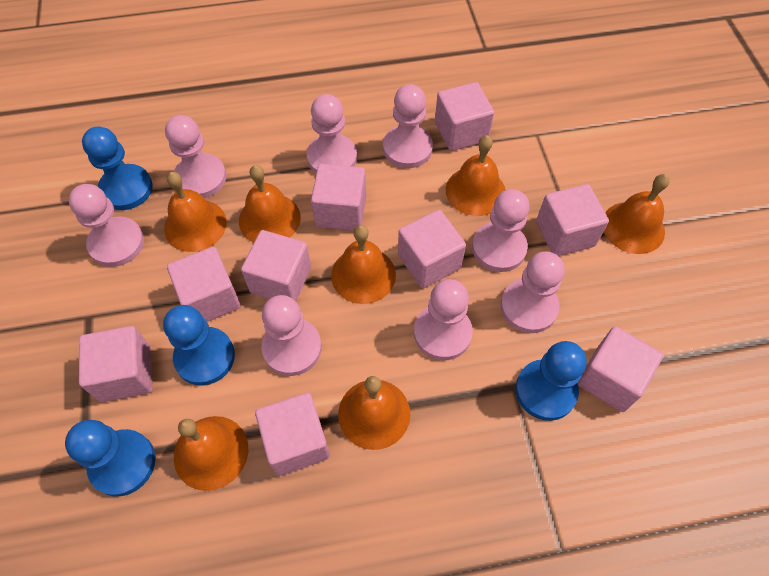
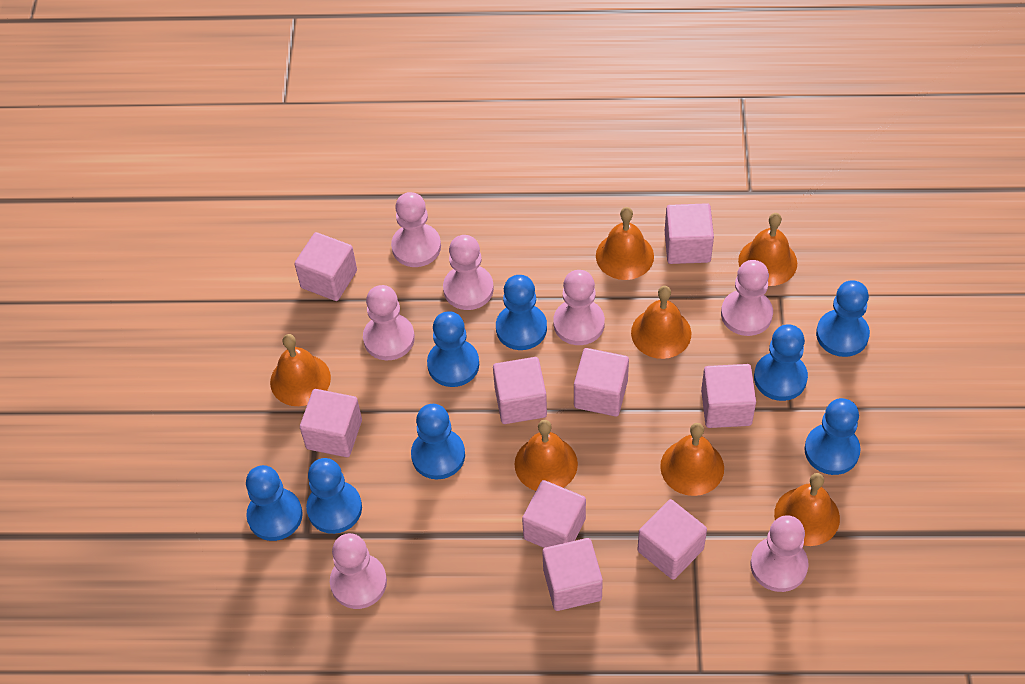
blue pawn: [65,420,156,497] [82,127,153,210] [163,305,235,386] [515,341,587,421] = 4 -> [246,465,303,541] [306,458,362,534] [411,404,465,479] [427,311,479,387] [496,275,547,350] [754,324,808,401] [804,398,861,475] [816,280,870,357] = 8
pink pawn: [68,184,144,267] [165,115,226,198] [261,295,322,376] [307,94,357,173] [383,84,433,168] [414,279,473,360] [472,189,530,272] [500,251,565,333] = 8 -> [330,533,387,609] [363,285,415,360] [391,192,441,267] [443,235,494,310] [553,270,605,345] [721,260,773,336] [750,515,809,592] = 7

